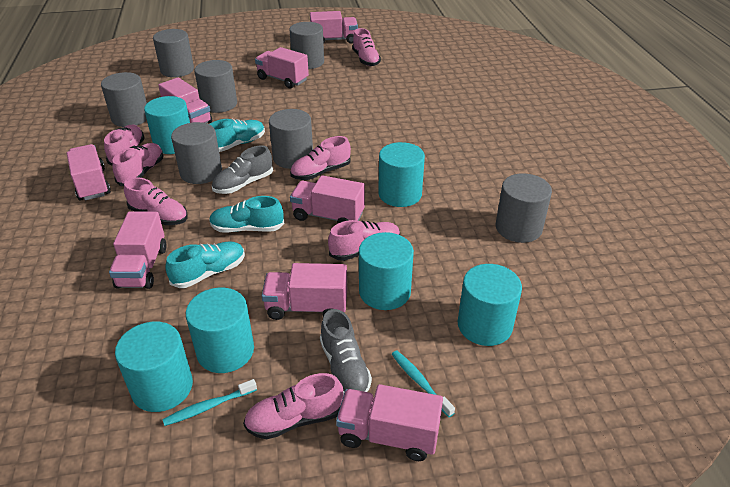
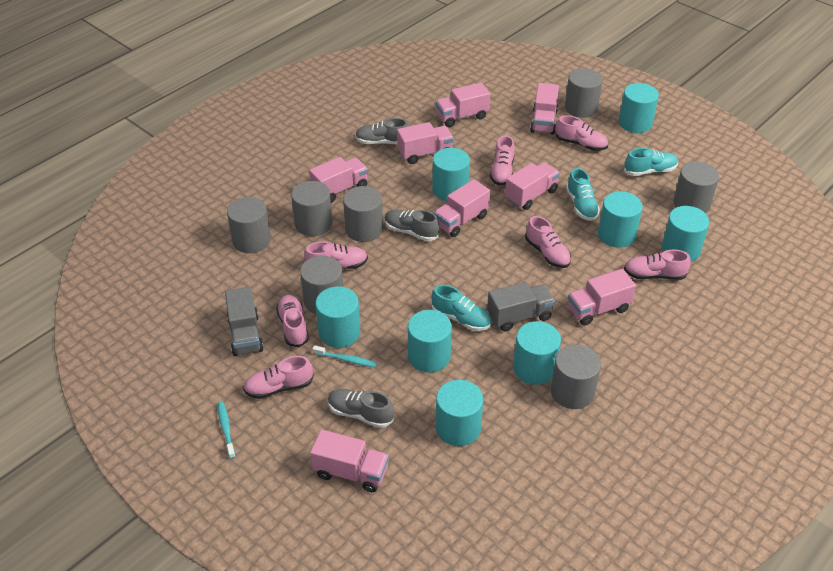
grey shoe: [212,145,273,194] [320,309,372,394] = 2 -> [328,389,394,428] [355,118,409,145] [384,210,440,241] = 3
grey truck: none = 0 -> [225,287,264,356] [487,282,555,331] = 2
turquoise cylinder: [115,322,193,412] [144,96,190,154] [186,288,254,373] [359,232,414,310] [378,142,425,207] [458,264,522,346] = 6 -> [315,286,360,348] [408,310,452,372] [432,148,470,201] [436,380,483,446] [513,321,561,385] [598,191,643,248] [619,83,659,133] [662,206,709,262] = 8

